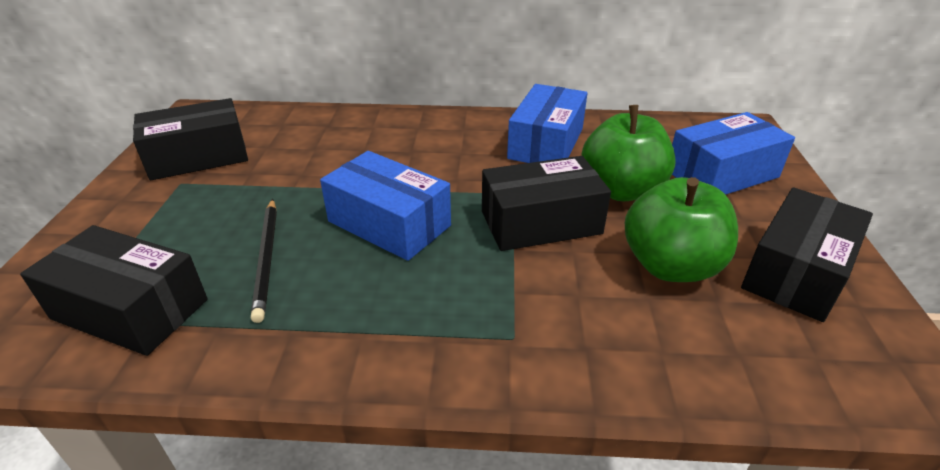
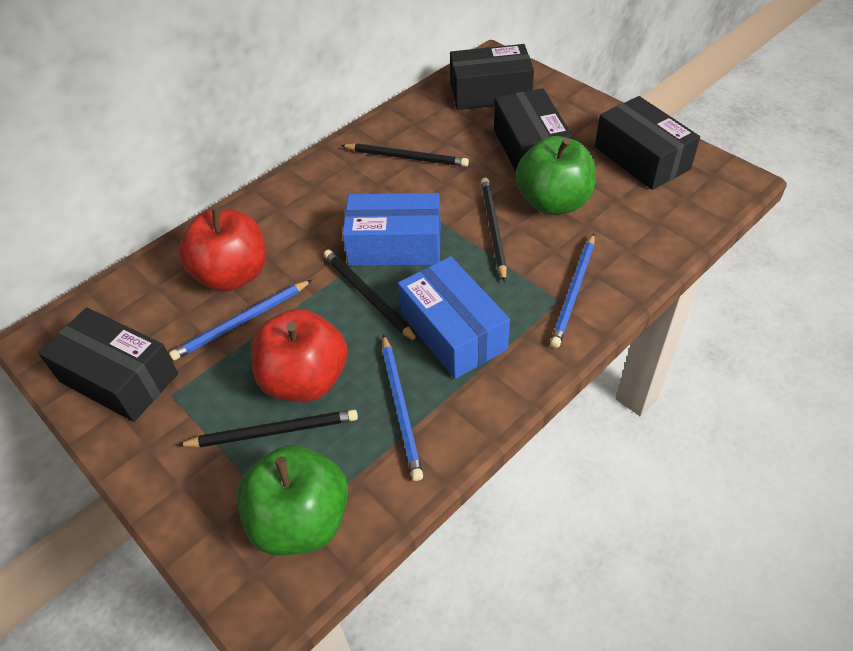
black pencil: [251,199,277,323] = 1 -> [177,409,358,447] [324,249,419,343] [341,143,469,167] [481,178,507,282] = 4
blue box: [320,151,451,261] [507,84,587,163] [672,112,795,195] = 3 -> [342,193,441,266] [398,256,510,379] = 2
blue pencil: none = 0 -> [169,280,312,361] [382,334,423,481] [550,233,595,348] = 3
red apple: none = 0 -> [179,207,266,291] [251,309,347,402] = 2

